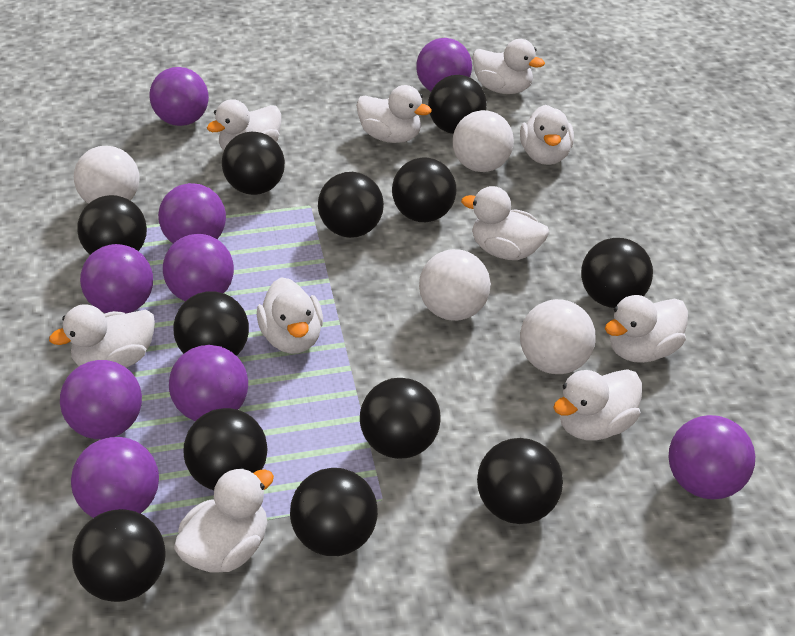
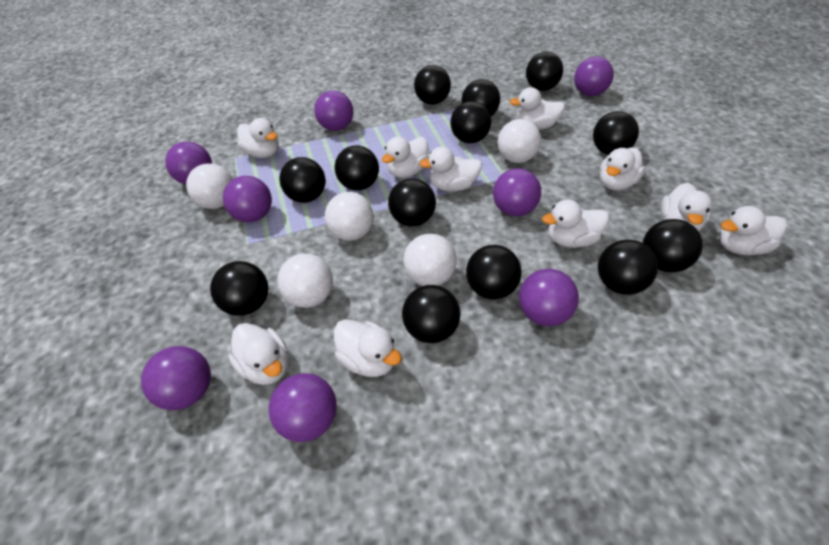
black ball: [72,509,165,602] [77,195,147,255] [173,291,249,356] [183,408,268,490] [222,132,285,195] [290,468,378,556] [318,172,384,238] [360,378,441,459] [392,158,456,222] [428,75,487,134] [477,438,563,524] [581,238,653,308] = 12 -> [210,261,268,316] [279,157,326,203] [335,146,379,191] [388,178,436,226] [402,285,460,343] [414,65,451,105] [450,101,491,143] [461,79,500,116] [466,245,522,300] [526,52,563,91] [593,111,639,155] [598,240,658,295] [643,219,703,272] = 13
purple ball: [60,360,142,439] [71,437,159,518] [80,244,153,314] [149,67,209,126] [158,183,226,244] [163,234,234,301] [169,345,248,421] [416,38,472,91] [669,415,755,499] = 9 -> [141,346,211,410] [165,142,212,185] [223,176,272,222] [269,373,337,442] [314,90,353,131] [493,168,541,216] [519,269,579,326] [574,56,614,96] = 8
white ball: [74,146,140,204] [419,249,491,321] [453,110,514,172] [520,299,596,374] = 4 -> [186,163,233,209] [277,253,333,308] [325,192,374,241] [403,234,457,286] [497,119,541,163] = 5

